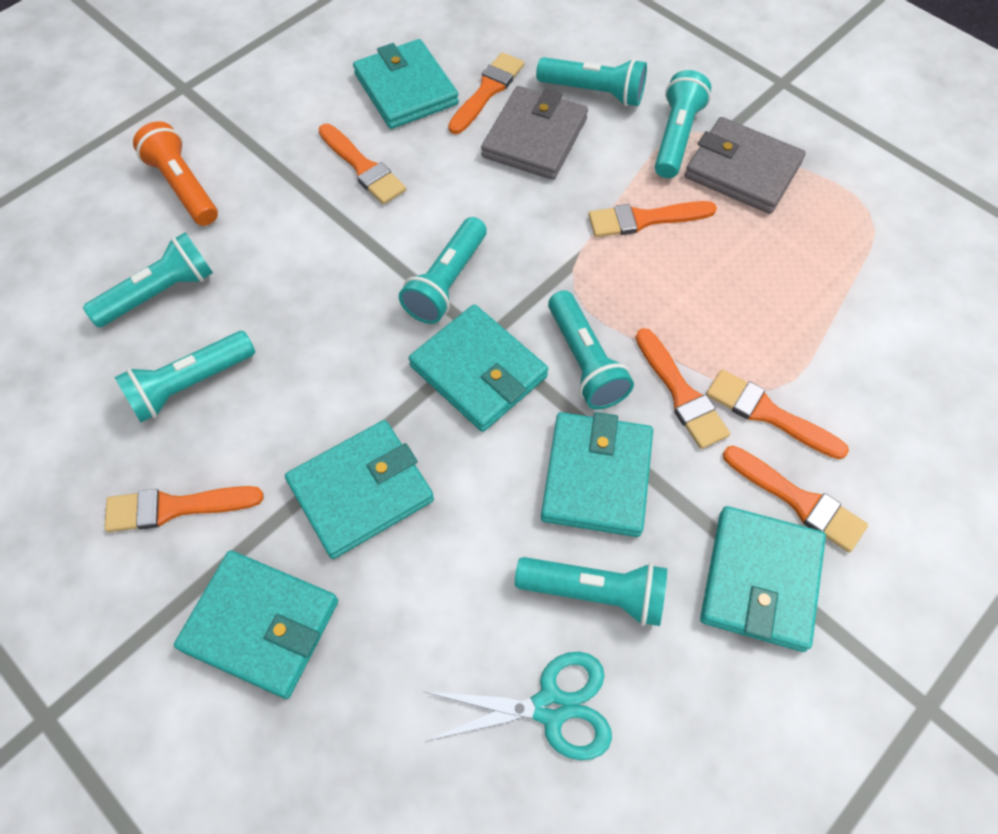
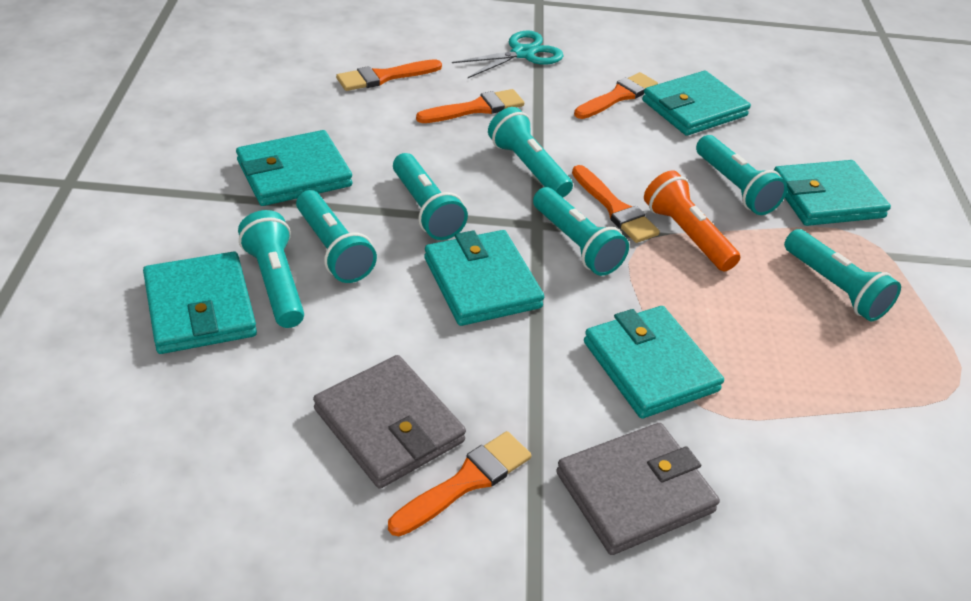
orange brush: [104,486,264,532] [318,124,406,204] [448,52,524,134] [588,201,717,237] [636,328,730,449] [706,369,849,459] [723,446,868,552] = 7 -> [336,59,442,91] [388,431,531,536] [416,89,524,123] [572,165,660,243] [574,72,658,119] = 5

